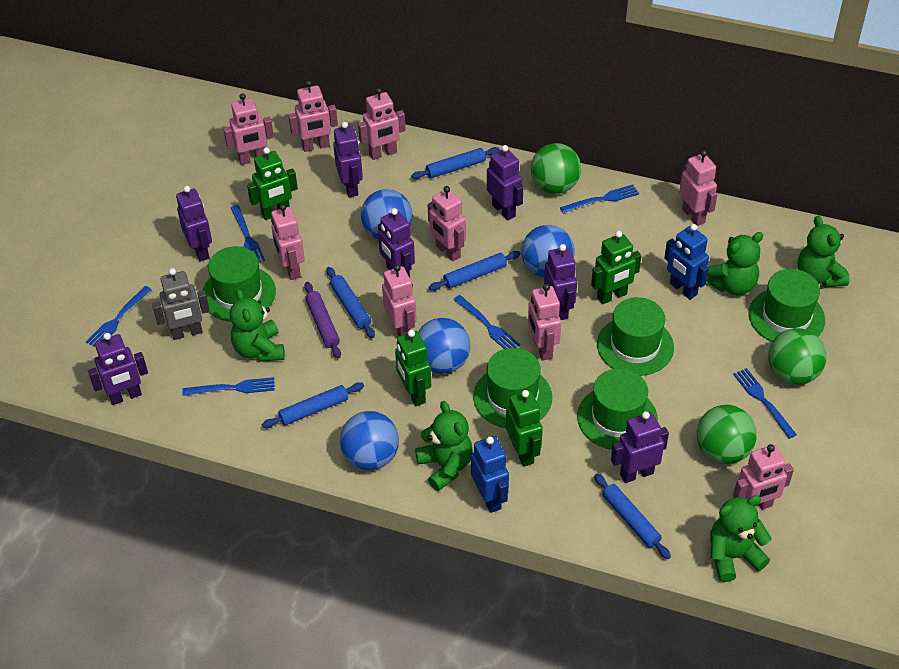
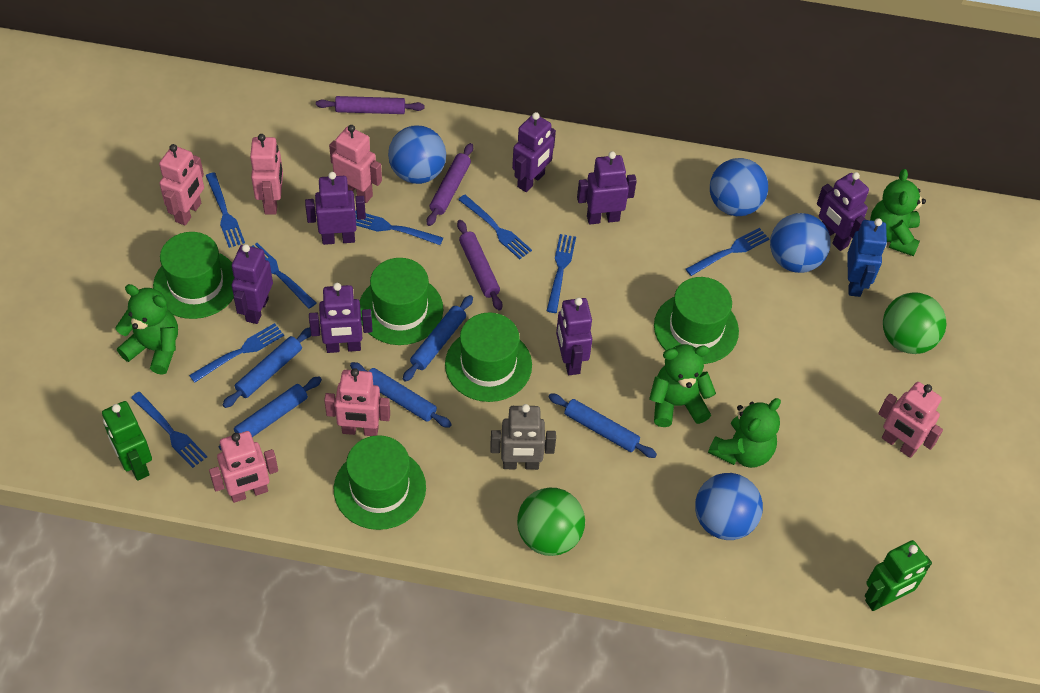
blue fork: [86,286,152,347] [182,377,275,396] [231,205,265,263] [453,295,520,349] [560,185,639,213] [733,368,797,439] = 6 -> [131,392,207,468] [189,323,284,383] [206,172,245,248] [251,243,316,309] [355,210,443,245] [458,195,532,259] [547,234,576,313] [686,228,769,276] = 8
blue robot: [471,436,509,513] [664,224,709,300] = 2 -> [847,218,887,297] = 1
green ball: [531,143,581,194] [697,405,757,464] [768,328,827,385] = 3 -> [517,487,585,556] [883,292,946,354] = 2
green robot: [247,147,298,220] [395,330,431,406] [506,390,543,467] [591,231,641,304] = 4 -> [102,401,152,481] [865,540,932,611] = 2
green teddy bear: [230,289,285,362] [415,401,473,491] [707,232,763,295] [710,495,772,582] [798,216,850,288] = 5 -> [115,284,178,375] [649,344,716,427] [708,398,781,468] [870,169,926,256] = 4
pink robot: [223,93,274,165] [271,204,305,280] [288,81,338,152] [358,88,406,160] [382,264,417,336] [428,186,466,262] [528,284,561,361] [679,150,718,226] [733,444,794,510] = 9 -> [159,144,204,225] [209,431,278,503] [250,134,283,215] [324,368,390,436] [329,125,382,203] [878,382,943,458] = 6
purple rolling pin: [304,282,341,358] = 1 -> [316,96,424,114] [427,143,473,226] [457,220,502,311] = 3

